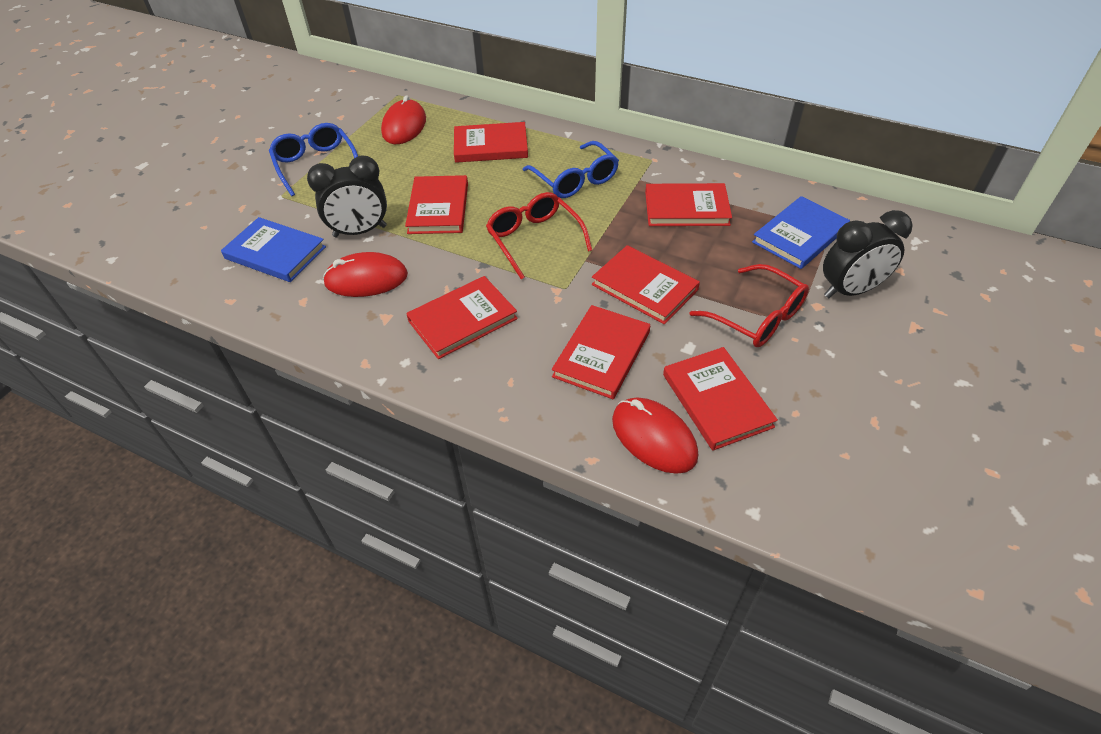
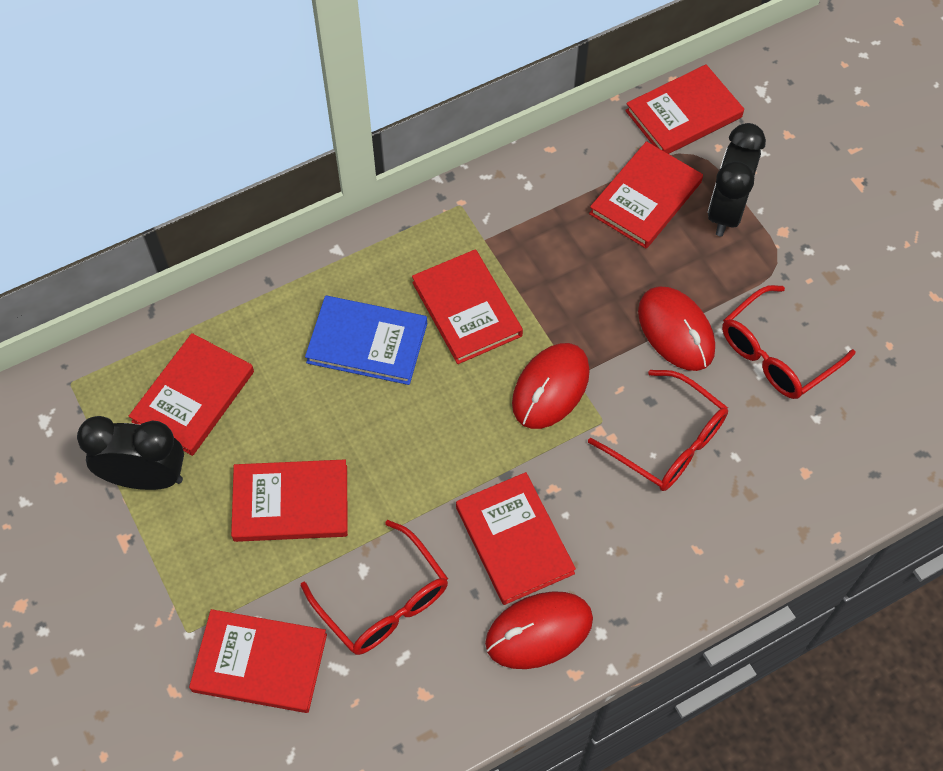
blue book: [221,217,326,282] [752,196,850,269] = 2 -> [305,296,427,385] = 1
blue glasses: [269,123,358,196] [523,141,619,198] = 2 -> none = 0
red glasses: [486,192,592,279] [690,264,809,347] = 2 -> [301,520,448,655] [588,370,728,491] [722,285,856,399] = 3

